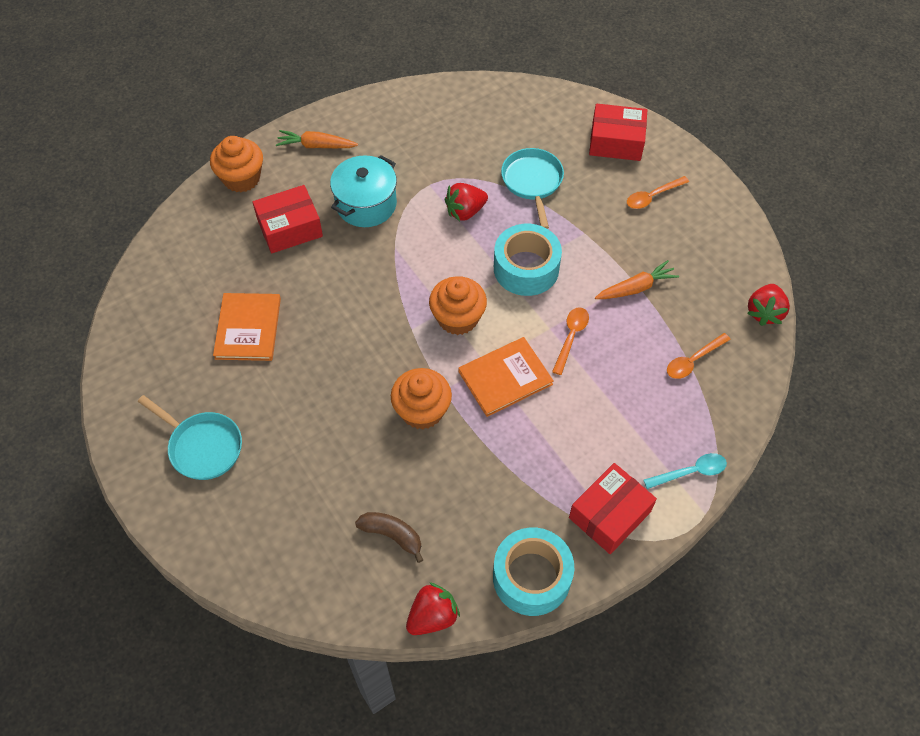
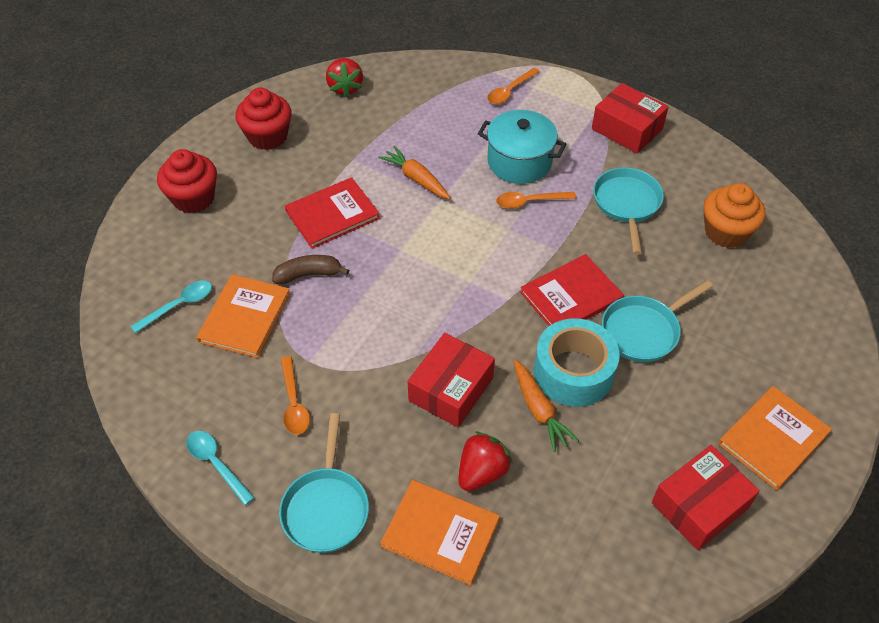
orange book: [213,293,281,361] [458,337,554,417] = 2 -> [196,274,291,358] [380,480,500,586] [718,386,832,490] = 3
orange cupcake: [210,136,263,192] [391,368,452,429] [429,276,487,335] = 3 -> [703,183,766,248] = 1
red book: none = 0 -> [285,177,380,249] [520,254,624,326] = 2
red cupcake: none = 0 -> [157,149,217,213] [235,88,292,150] = 2
red strawberry: [406,582,460,635] [444,183,488,221] [747,284,790,326] = 3 -> [326,58,363,97] [458,431,513,491] = 2
turquoise pan: [138,395,242,480] [501,148,564,229] = 2 -> [279,413,369,553] [593,167,664,255] [602,280,713,362] = 3
turquoise spoon: [643,453,727,489] = 1 -> [130,280,212,334] [186,431,255,505] = 2
turquoise tape: [493,527,574,616] [494,224,562,296] = 2 -> [534,318,620,407] = 1

